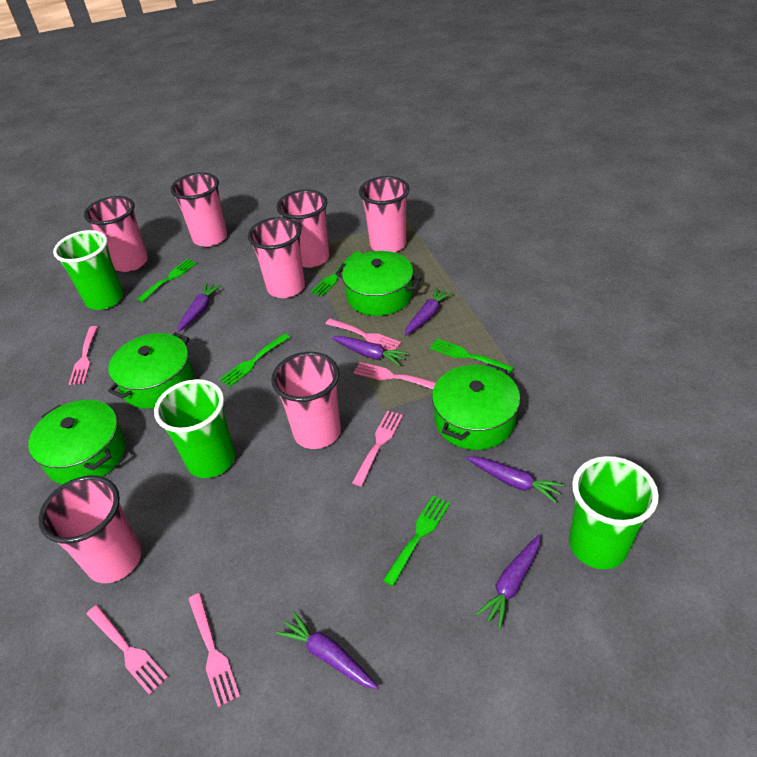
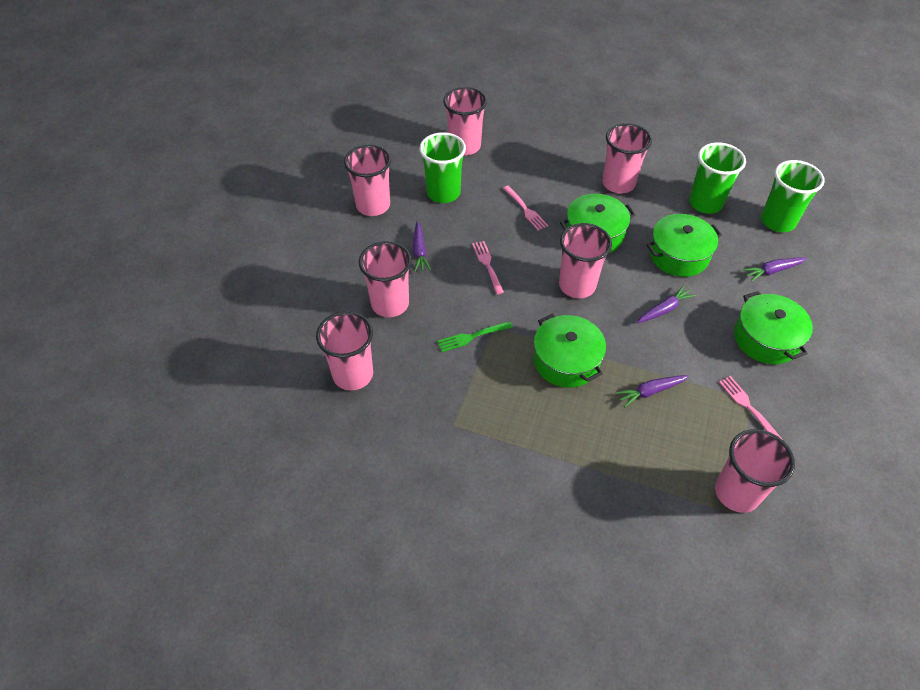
green fork: [137,259,197,302] [219,333,290,387] [311,251,361,297] [383,495,450,586] [430,339,514,374] = 5 -> [437,321,513,352] = 1
pink fork: [69,326,98,385] [87,605,168,695] [188,593,240,707] [326,319,401,351] [352,411,403,486] [353,362,436,389] = 6 -> [472,241,504,295] [503,186,548,231] [719,376,783,440] = 3
purple carrot: [178,283,222,332] [276,611,379,690] [332,336,408,366] [405,287,453,336] [466,456,564,503] [476,534,541,629] = 6 -> [412,221,431,272] [616,375,689,407] [637,285,696,323] [742,257,807,282] = 4

